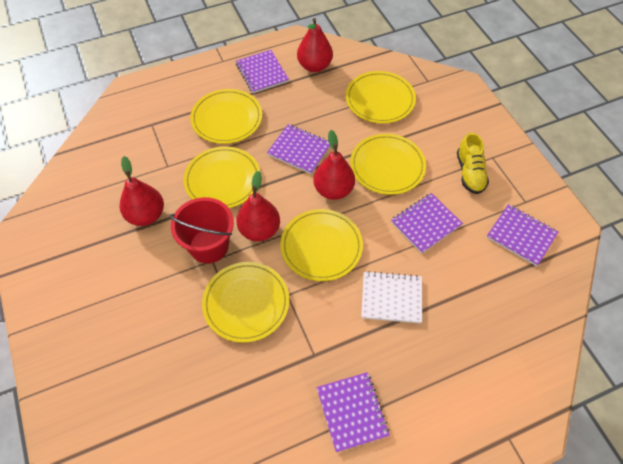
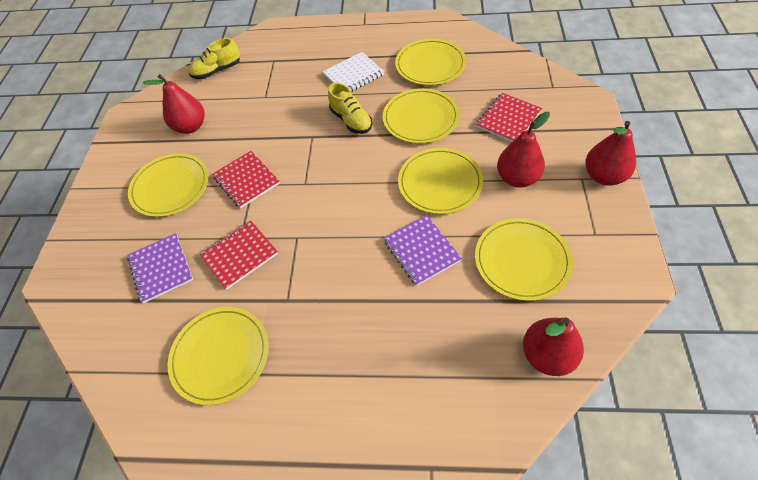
purple notebook: [236,50,289,93] [267,124,330,174] [316,372,390,452] [391,193,463,254] [486,204,558,266] = 5 -> [127,233,193,304] [383,215,462,286] = 2
red bucket: [170,197,234,263] = 1 -> none = 0
red notebook: none = 0 -> [200,220,278,290] [212,151,280,208] [476,93,542,142] = 3
yellow shoe: [457,133,489,194] = 1 -> [189,38,240,79] [328,83,372,134] = 2

